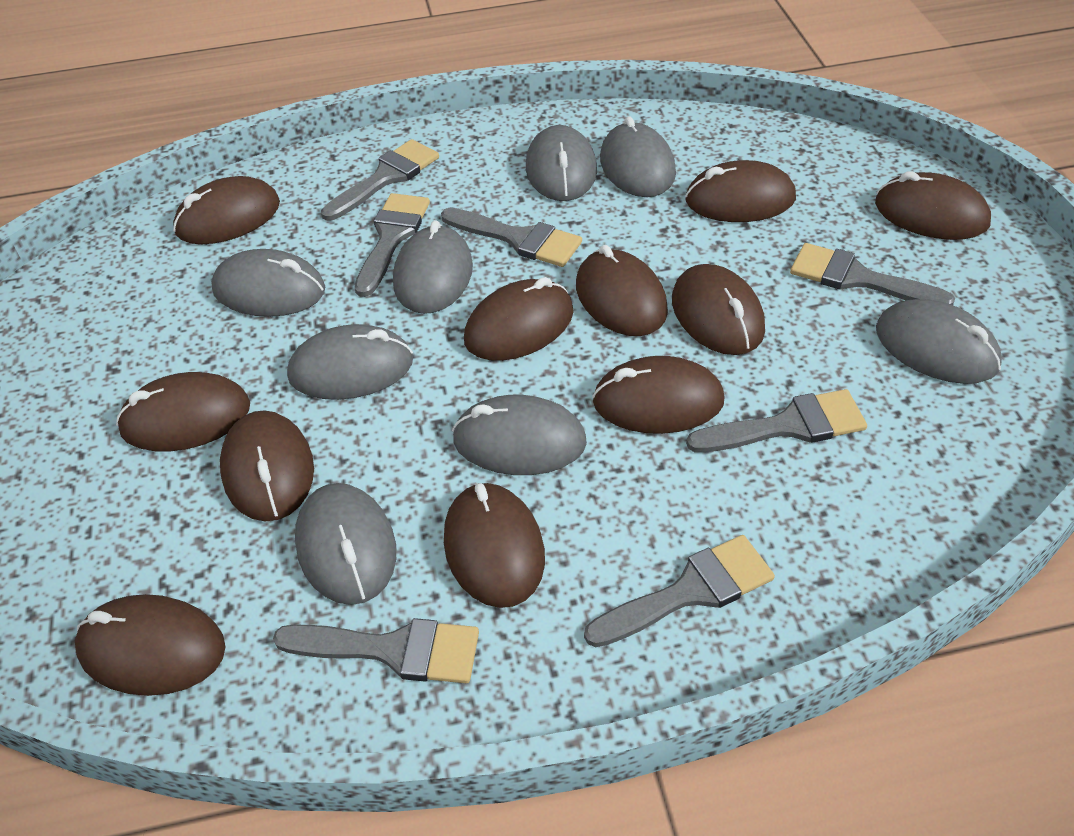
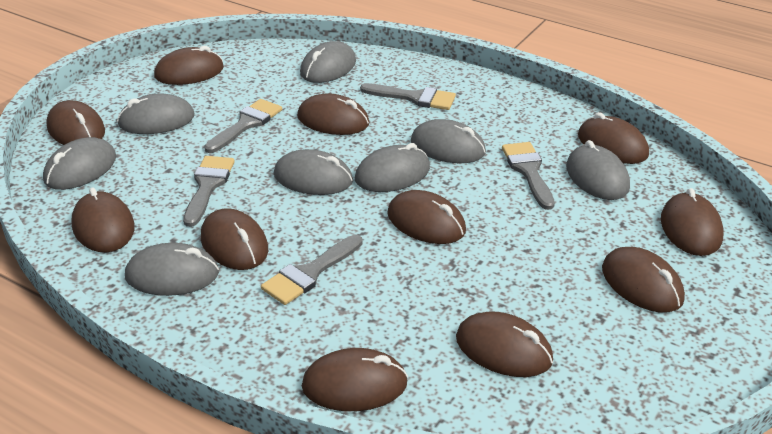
grey brush: [273,618,479,683] [321,139,439,221] [354,193,430,297] [441,208,582,267] [584,535,775,647] [686,389,867,452] [790,243,955,305] = 7 -> [183,156,235,227] [204,99,282,153] [261,235,363,305] [360,83,456,110] [502,142,555,210] = 5

